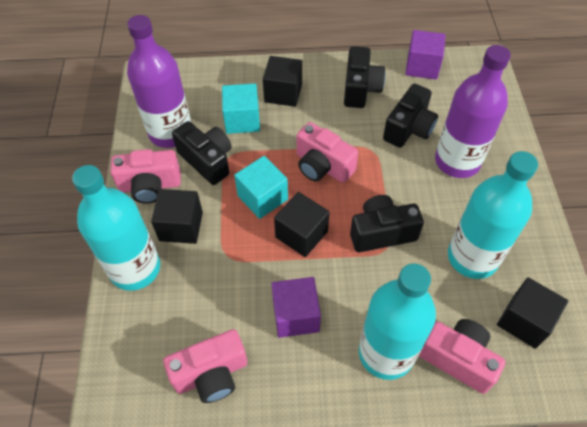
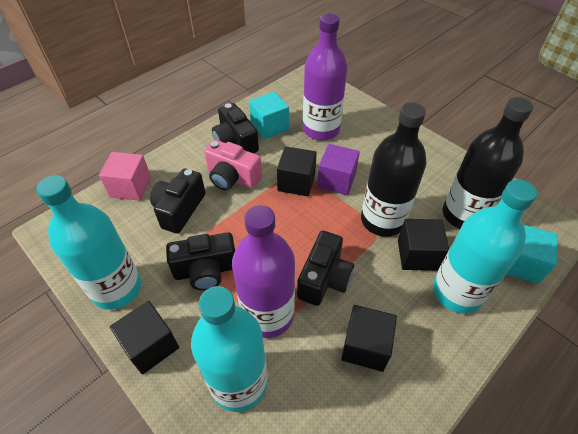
black bottle: none = 0 -> [361,103,426,237] [443,97,533,229] = 2
pink camera: [110,149,181,204] [163,329,247,403] [297,122,358,183] [419,319,505,394] = 4 -> [204,140,262,191] = 1
pink cube: none = 0 -> [99,152,151,201] = 1
purple cube: [272,277,321,338] [405,30,446,79] = 2 -> [317,144,360,195] = 1

